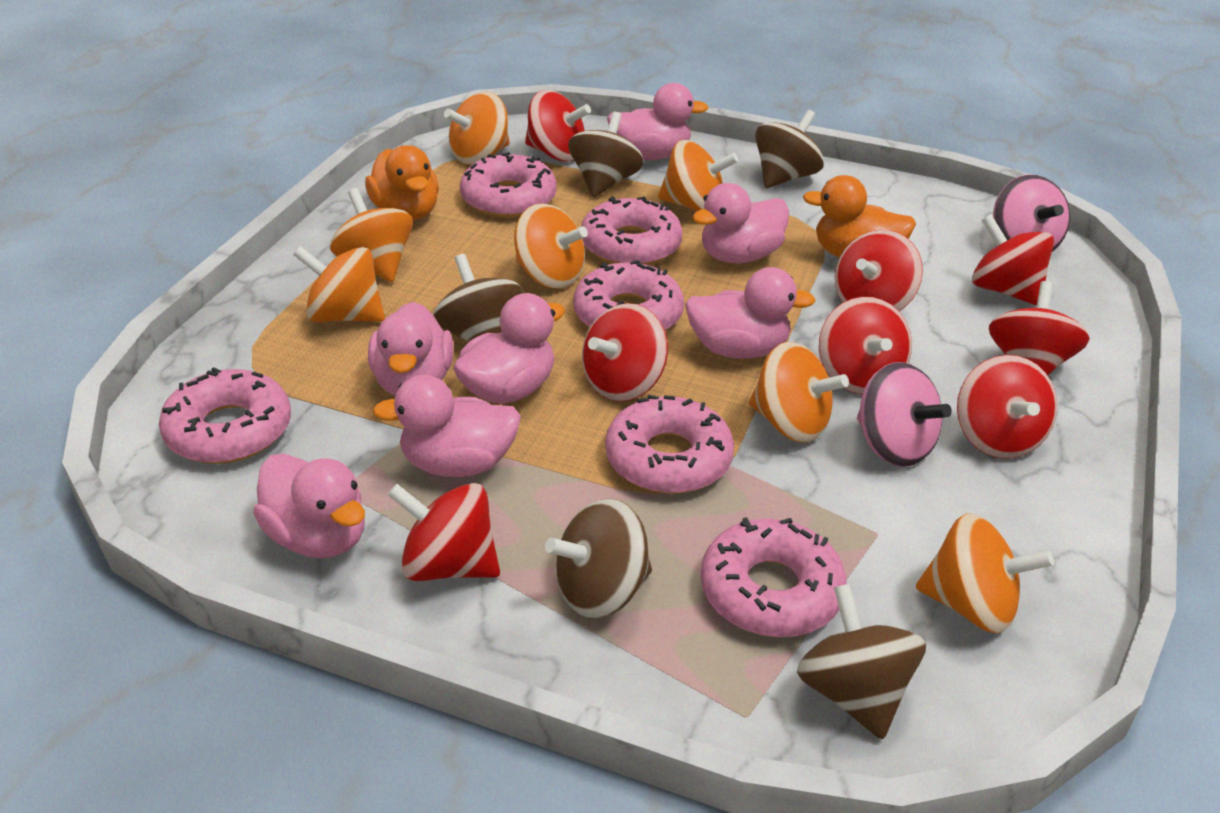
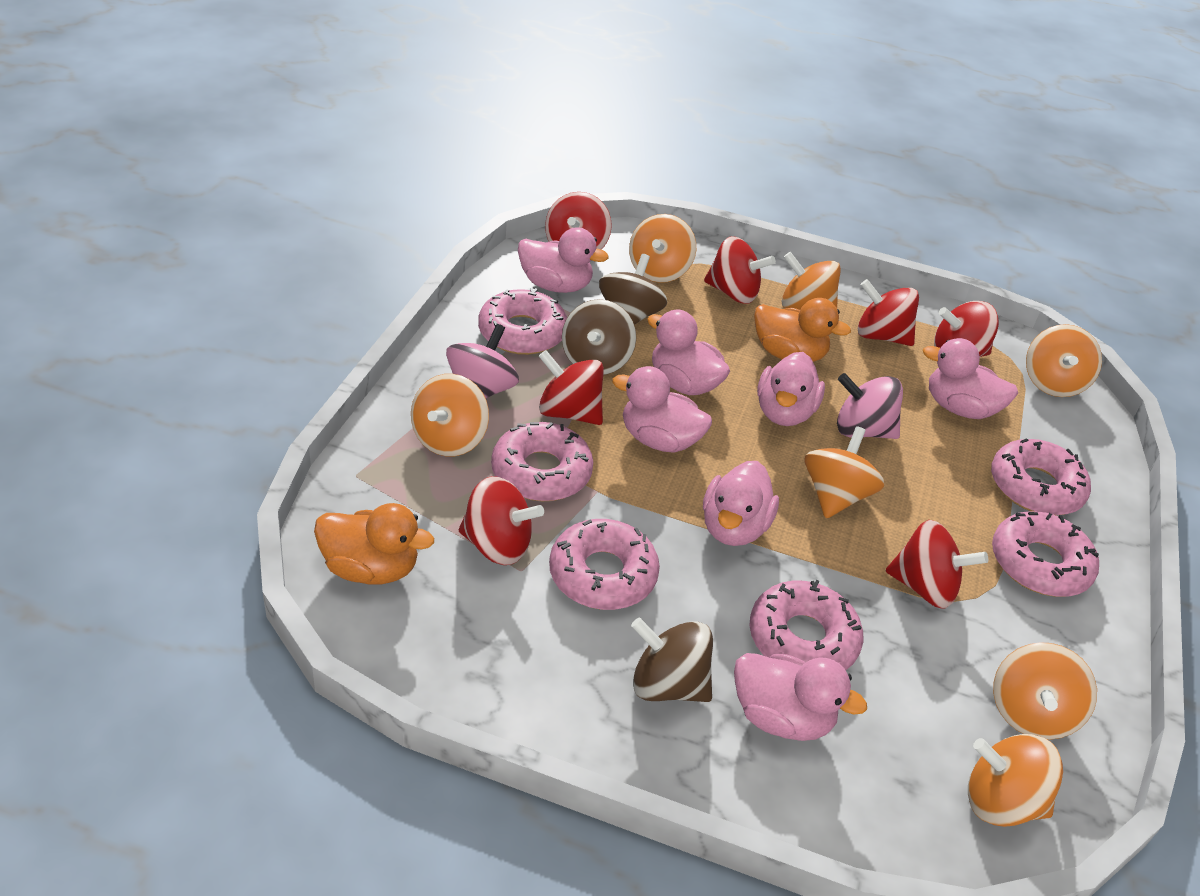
brown spinning top: [433,254,522,342] [545,498,652,619] [568,112,644,197] [755,110,824,188] [797,584,926,739] = 5 -> [562,299,636,375] [599,254,667,325] [631,617,713,702] = 3
red spinning top: [387,483,500,581] [525,90,591,162] [582,303,668,401] [819,297,912,394] [835,230,923,311] [957,355,1057,459] [972,215,1054,306] [989,281,1090,375] = 8 -> [459,476,544,565] [539,350,604,425] [545,192,612,250] [704,236,776,304] [858,279,919,346] [886,520,988,609] [934,301,999,357] = 7

